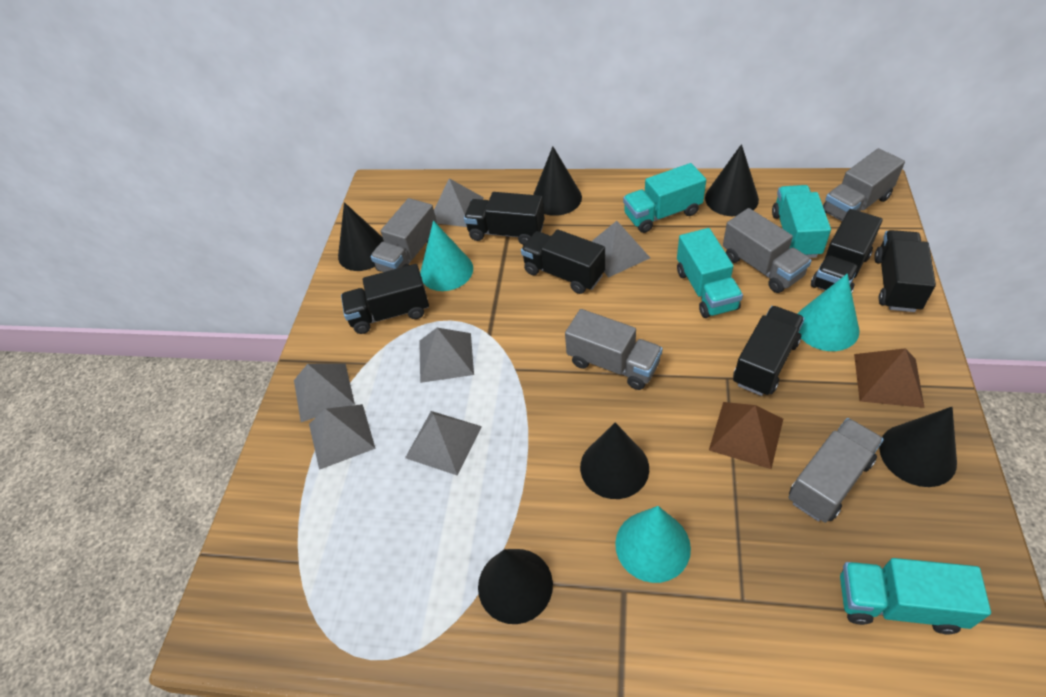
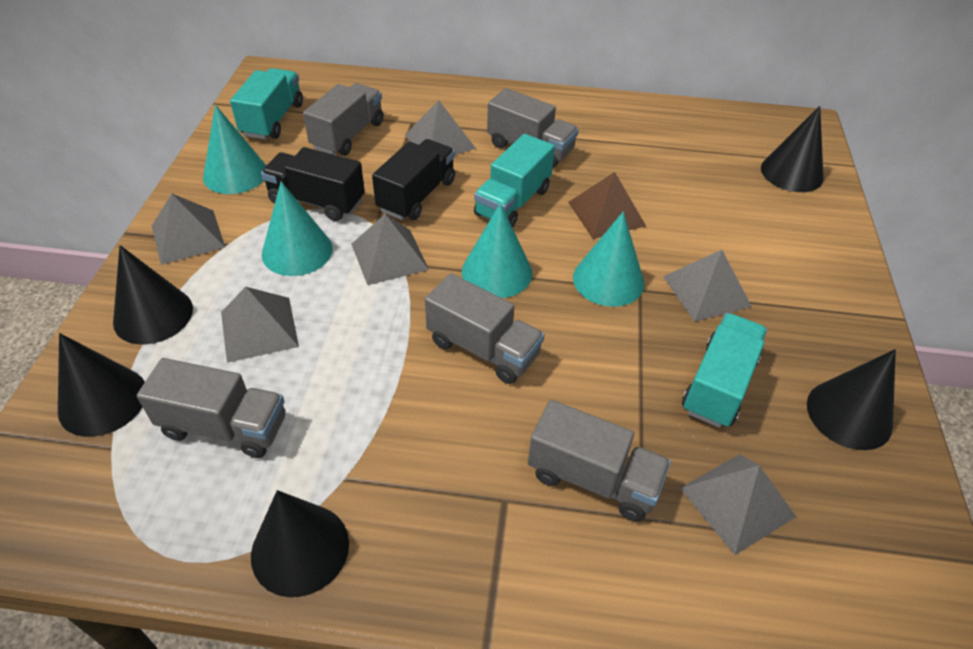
black cone: [338,202,384,271] [478,549,553,624] [533,147,582,216] [580,423,649,499] [705,144,759,216] [879,407,957,487] = 6 -> [58,333,145,437] [113,245,193,345] [251,490,349,597] [761,106,824,192] [807,349,896,450] = 5
black truck: [341,264,429,334] [464,192,545,245] [521,229,605,294] [733,306,805,396] [811,209,883,292] [874,230,936,312] = 6 -> [261,147,365,221] [372,139,455,220] = 2
brown pyramid: [709,402,783,469] [854,348,925,408] = 2 -> [568,172,646,239] = 1
turquoise cone: [420,220,473,291] [615,506,691,583] [797,274,860,351] = 3 -> [203,105,266,194] [262,182,333,276] [462,203,532,298] [573,212,644,307] = 4
turquoise truck: [623,163,706,233] [677,228,743,318] [772,185,831,258] [840,558,991,634] = 4 -> [230,68,303,139] [474,134,555,228] [682,313,767,428] = 3

